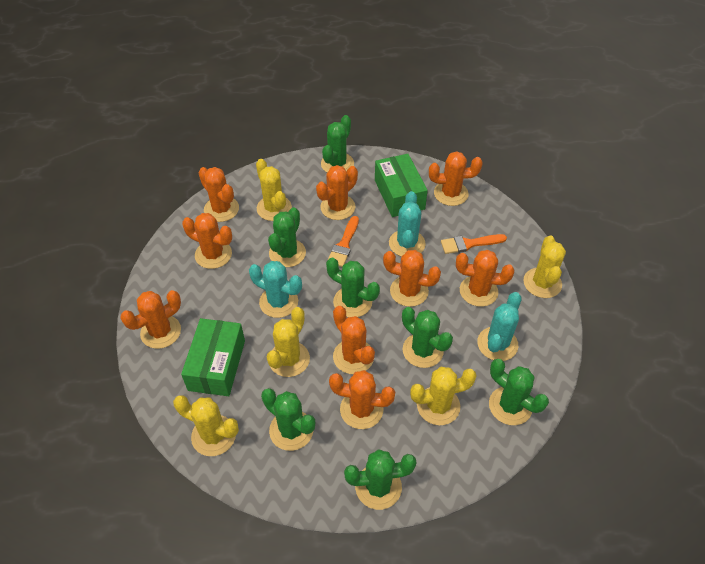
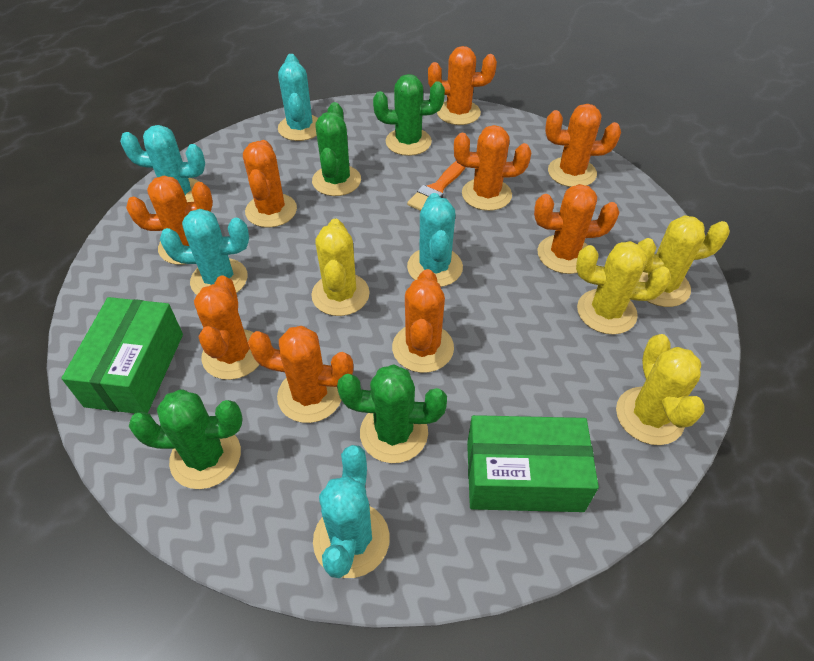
green cactus: [261,388,315,451] [268,207,306,267] [321,115,354,173] [326,258,380,317] [344,449,417,510] [402,307,453,368] [489,359,549,425] = 7 -> [129,389,243,489] [312,102,361,196] [337,364,447,463] [373,74,445,156] = 4
orange brush: [327,216,359,267] [441,234,507,254] = 2 -> [407,161,466,211] = 1
turquoise cactus: [249,261,302,318] [389,191,426,257] [477,292,521,361] = 3 -> [120,125,205,202] [160,209,249,295] [278,54,318,141] [313,445,390,578] [407,193,463,287] = 5
yellow cactus: [173,395,239,456] [256,159,292,221] [267,307,310,377] [410,367,477,425] [523,235,566,298] = 5 -> [311,219,369,316] [576,241,671,335] [616,334,705,445] [638,215,730,307] = 4

